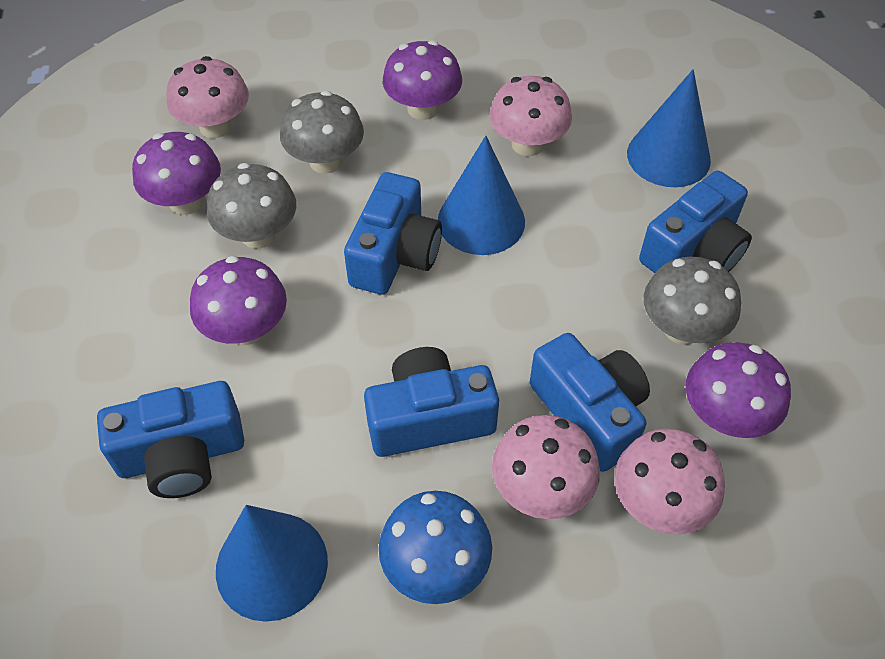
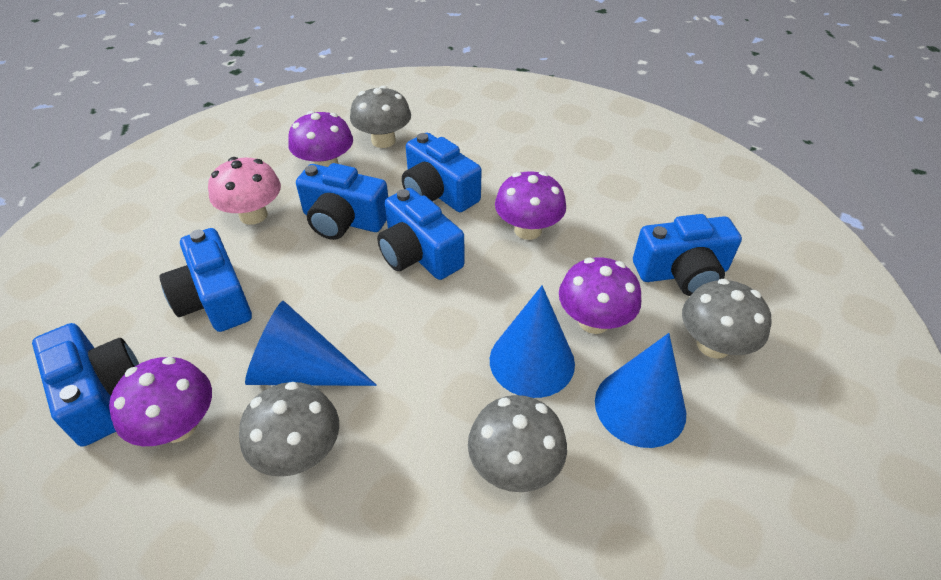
blue camera: [97,381,244,498] [344,172,442,295] [364,347,499,457] [530,333,650,472] [639,171,752,273] = 5 -> [32,323,139,447] [160,228,252,332] [296,163,388,240] [377,188,464,280] [402,133,482,212] [633,214,742,296] = 6
blue mushroom: [379,491,492,604] = 1 -> none = 0
grey mushroom: [207,163,296,248] [280,91,364,174] [644,256,741,345] = 3 -> [239,382,339,477] [350,86,411,148] [468,395,567,492] [682,279,771,359] = 4
pink mushroom: [166,56,249,138] [489,76,572,156] [492,415,600,519] [615,428,725,534] = 4 -> [208,157,281,225] = 1

